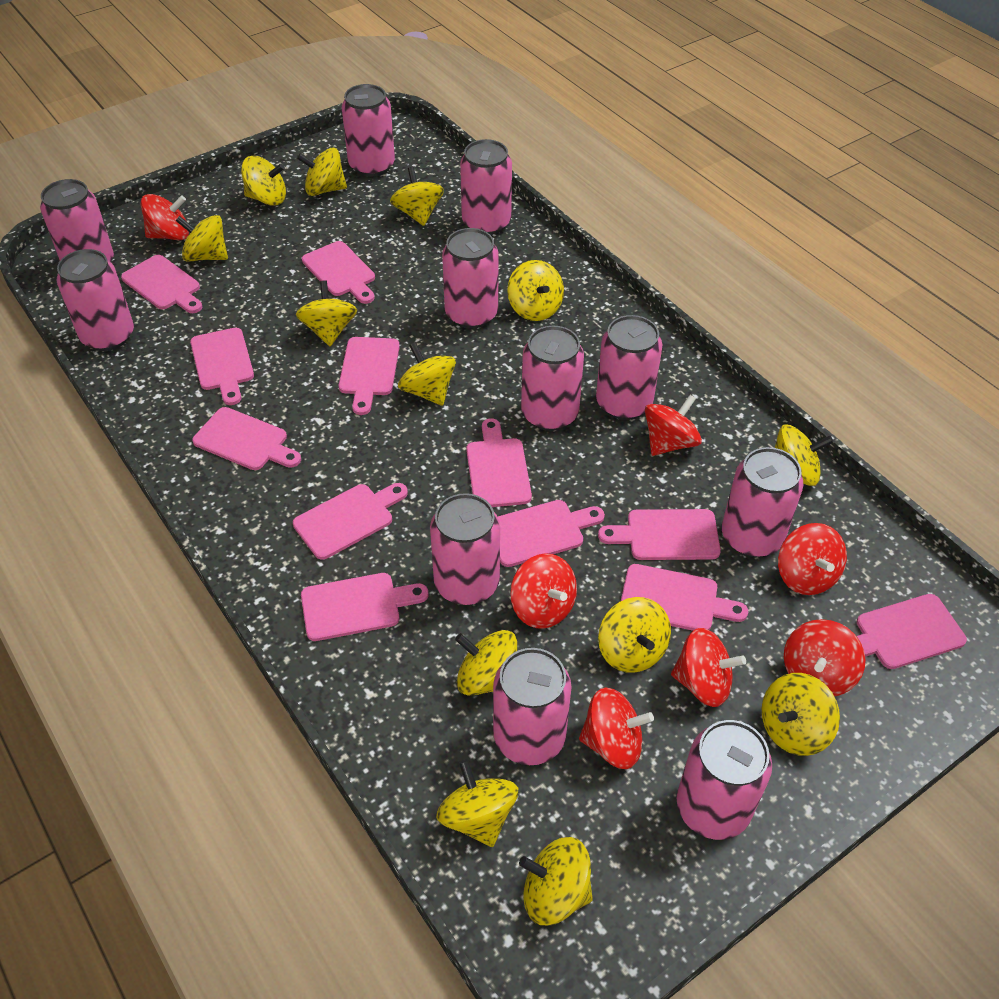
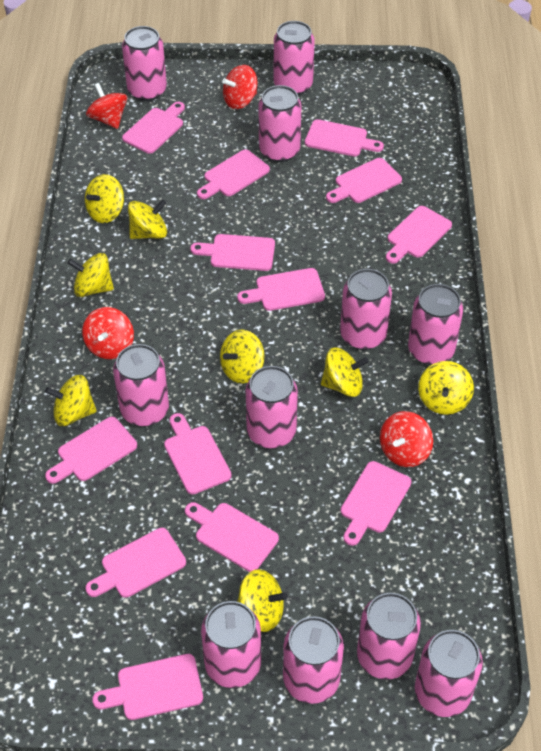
pink cutting board: [121,255,202,313] [190,328,254,405] [192,407,301,470] [293,483,408,560] [301,573,428,641] [302,241,375,304] [339,337,400,415] [466,418,532,507] [498,500,605,567] [598,509,721,560] [621,564,748,631] [857,594,967,669] = 12 -> [45,417,137,484] [85,528,186,598] [92,654,203,720] [122,102,185,154] [164,413,232,494] [185,502,279,572] [190,234,275,271] [197,149,270,199] [237,268,325,311] [305,119,384,156] [326,158,402,203] [341,461,411,546] [386,206,452,264] = 13
red spinning top: [141,194,189,240] [510,553,577,629] [579,687,654,769] [645,395,702,456] [671,628,746,707] [778,523,847,595] [784,619,866,697] = 7 -> [82,307,134,359] [86,83,128,129] [222,65,257,109] [380,411,433,467] = 4
yellow spinning top: [176,215,228,262] [241,156,286,206] [296,281,357,346] [297,148,347,196] [390,167,444,226] [398,342,456,406] [436,759,518,847] [455,630,517,696] [507,260,564,321] [519,837,593,925] [598,597,671,673] [762,673,840,756] [775,425,833,486] = 13 -> [45,375,97,426] [68,253,114,297] [85,174,124,223] [128,200,167,239] [220,330,264,384] [237,569,288,632] [321,347,369,397] [418,361,474,415] = 8

